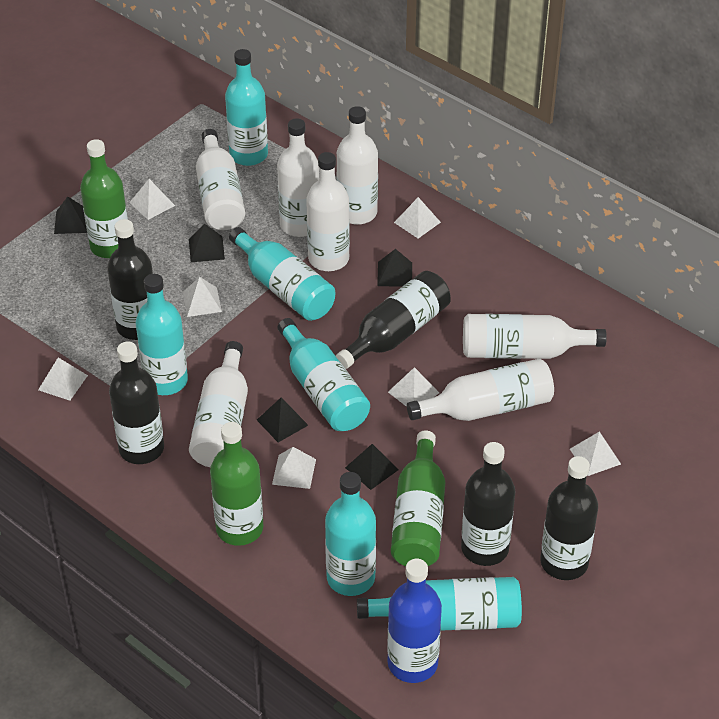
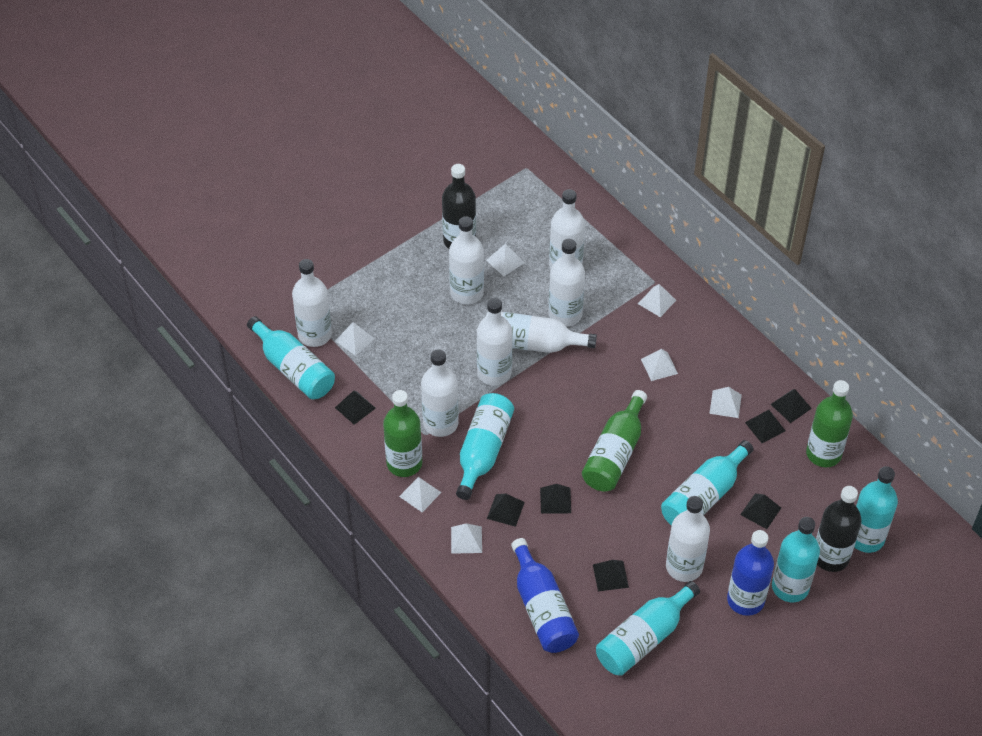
black bottle: [107,219,153,340] [109,342,164,464] [336,271,451,369] [461,442,515,566] [540,456,598,580] = 5 -> [442,164,476,249] [816,486,862,572] = 2
black pyramid: [54,197,87,234] [189,224,225,262] [257,398,308,442] [345,444,399,490] [377,249,412,287] = 5 -> [335,390,376,425] [487,494,525,527] [540,484,571,514] [593,560,629,591] [740,494,781,529] [745,410,785,443] [771,389,812,423] = 7
blue bottle: [387,559,442,683] = 1 -> [511,538,579,653] [727,530,774,616] = 2
white bottle: [189,341,248,467] [196,129,245,230] [277,118,319,237] [306,152,350,271] [337,106,378,225] [407,358,554,421] [463,314,607,359] = 7 -> [292,259,332,347] [421,349,459,437] [449,216,484,305] [477,298,512,385] [486,312,597,353] [548,239,585,327] [549,189,585,269] [666,496,710,582] = 8

